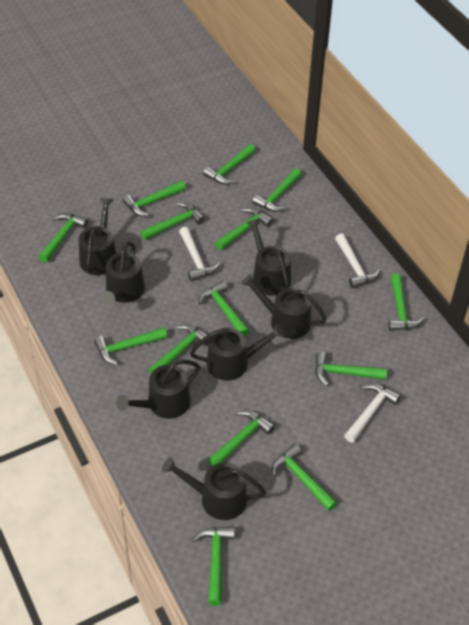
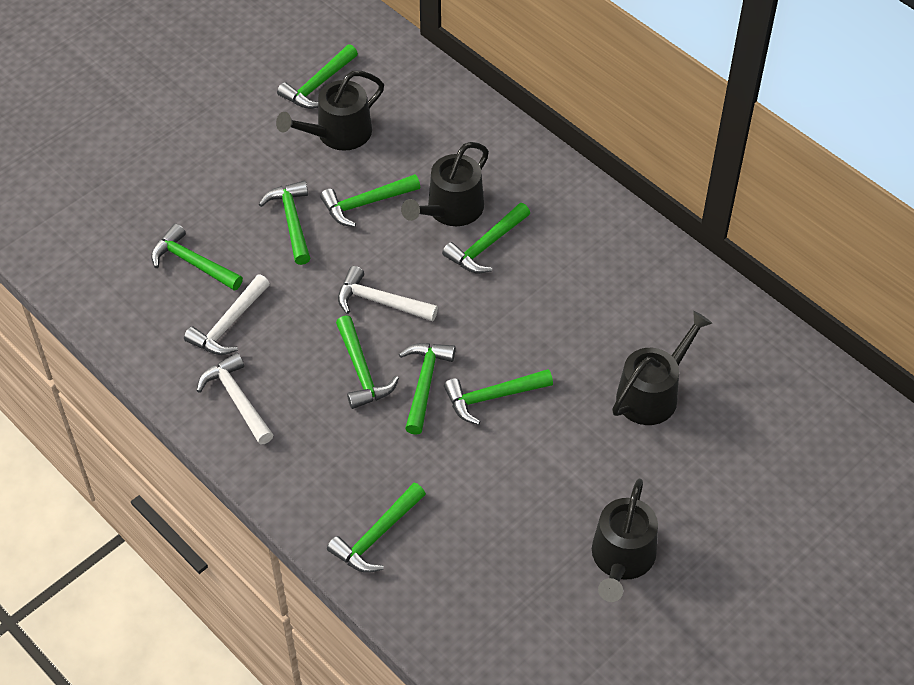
black watering can: [79,198,116,275] [101,242,145,306] [116,359,200,419] [162,457,266,520] [190,324,285,381] [241,274,327,339] [246,218,291,296] = 7 -> [276,71,384,151] [401,142,489,226] [592,479,658,602] [612,311,712,425] = 4
green hammer: [39,213,88,263] [94,327,167,365] [122,181,186,217] [141,203,205,240] [149,324,209,374] [192,526,235,606] [198,280,250,337] [203,144,256,185] [208,410,275,466] [215,208,273,250] [252,168,302,212] [272,444,337,511] [315,352,387,386] [389,274,424,331] = 14 -> [151,224,243,291] [259,181,310,265] [277,44,358,109] [320,174,420,227] [327,483,426,573] [336,315,399,409] [399,343,455,435] [442,203,530,273] [444,369,553,425] = 9

